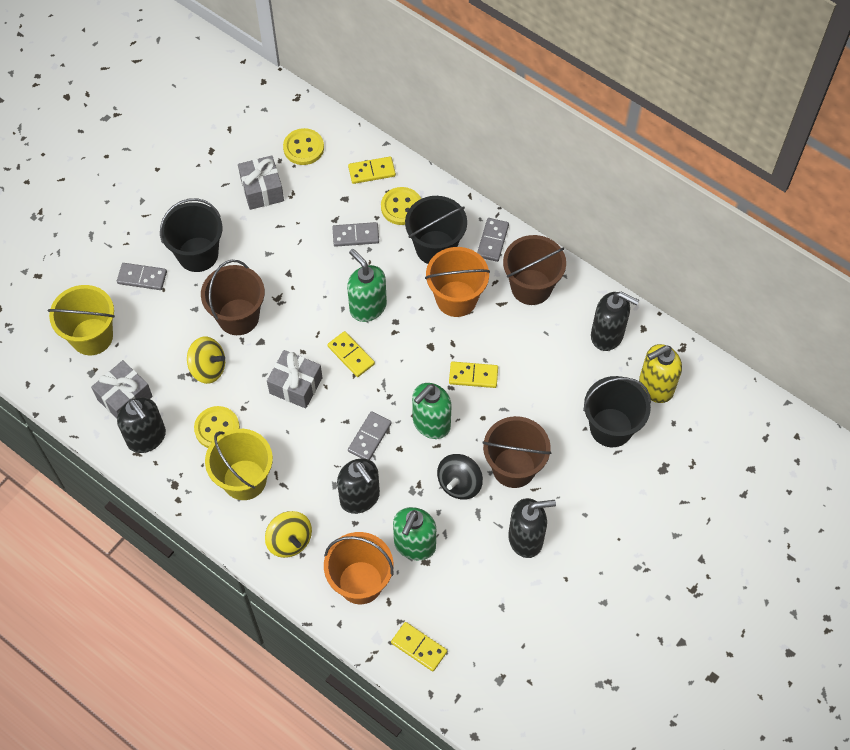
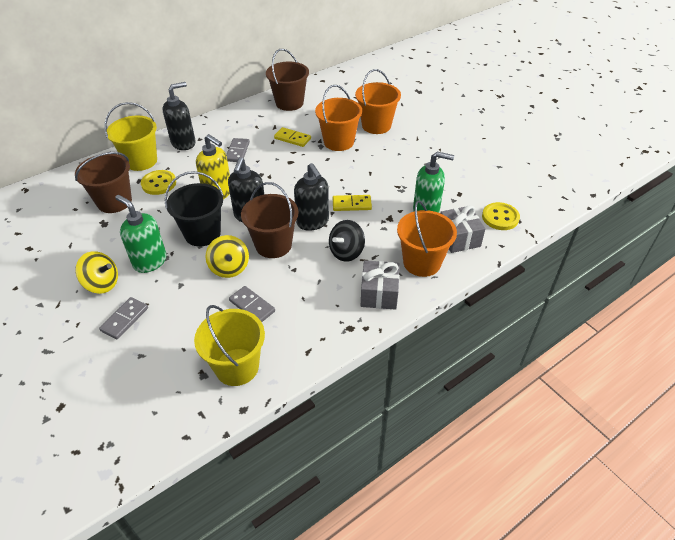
black bucket: [160,198,223,272] [405,196,467,264] [583,376,651,447] = 3 -> [165,171,224,247] = 1
black soap dispenser: [117,397,166,453] [337,458,380,514] [508,498,556,558] [591,292,639,351] = 4 -> [163,82,196,150] [228,157,264,222] [294,163,329,231] = 3
green soap dispenser: [347,249,387,322] [393,507,436,561] [412,383,452,439] = 3 -> [115,195,167,273] [413,152,454,213] = 2
grey domino: [117,263,167,290] [332,222,379,247] [348,411,392,460] [477,218,509,262] = 4 -> [99,297,148,339] [226,138,250,162] [229,286,275,322] = 3
grey gift: [91,360,153,418] [238,155,284,210] [267,350,323,409] = 3 -> [361,260,400,310] [440,205,486,253] = 2
orange bucket: [324,532,393,604] [425,247,490,317] = 2 -> [315,85,362,151] [355,69,401,134] [397,200,457,277] = 3
yellow button: [194,406,240,448] [283,128,324,165] [381,187,421,225] = 3 -> [141,170,176,195] [482,202,520,230] = 2
yellow domino: [327,331,375,377] [348,157,396,184] [391,622,447,671] [449,362,498,388] = 4 -> [274,127,311,147] [333,195,372,211] = 2

